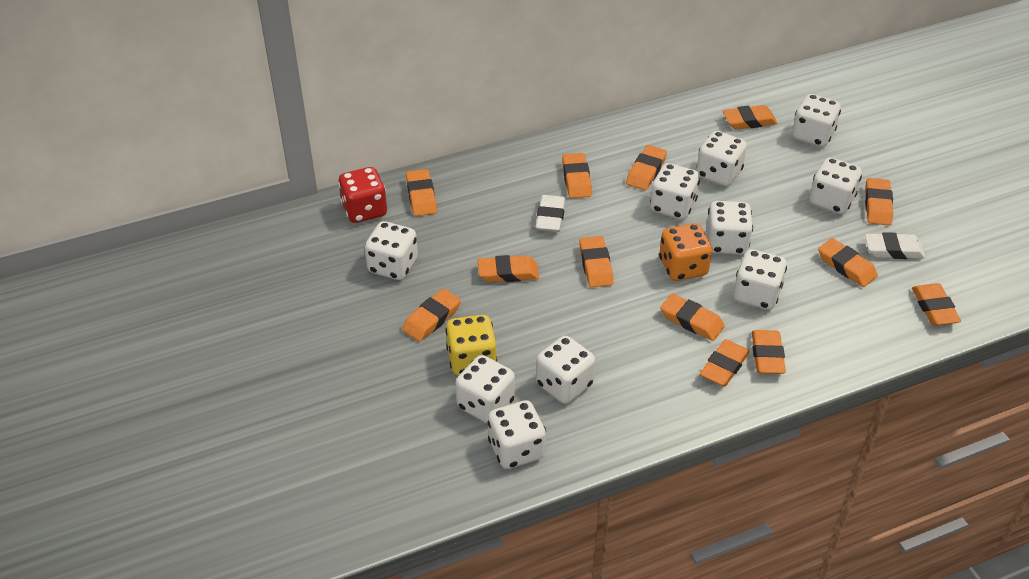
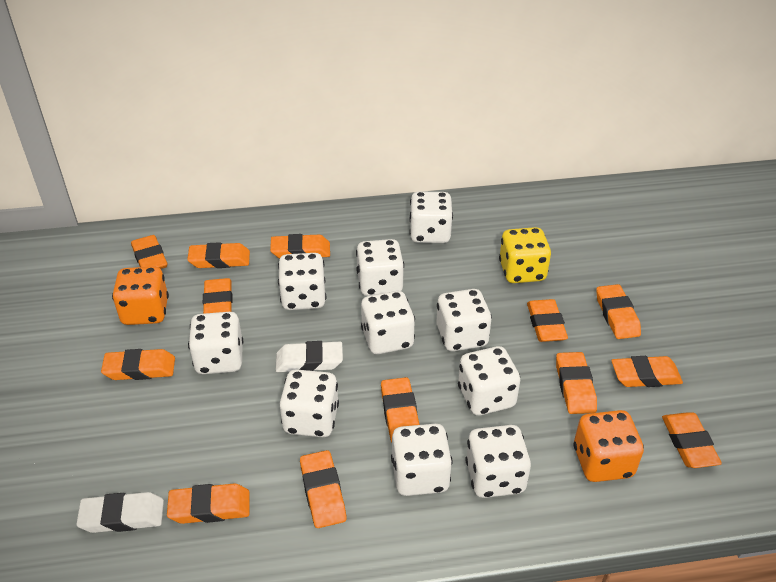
orange dice: [659,223,712,281] = 1 -> [112,266,169,325] [573,410,644,482] = 2
red dice: [338,167,387,223] = 1 -> none = 0

